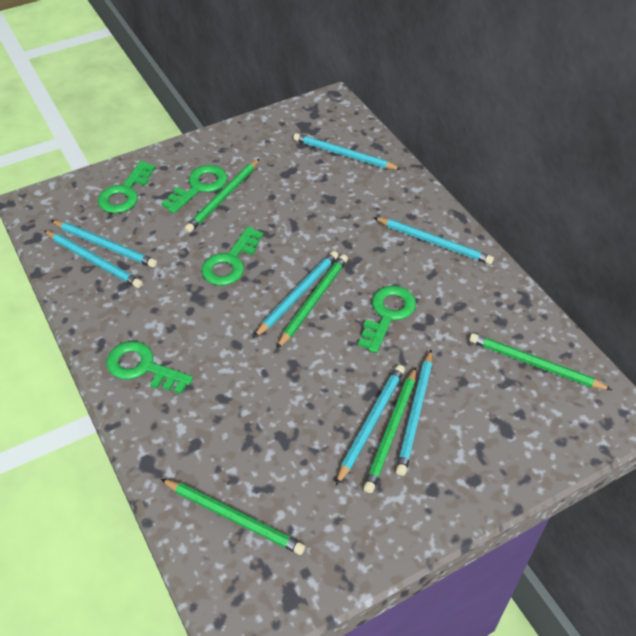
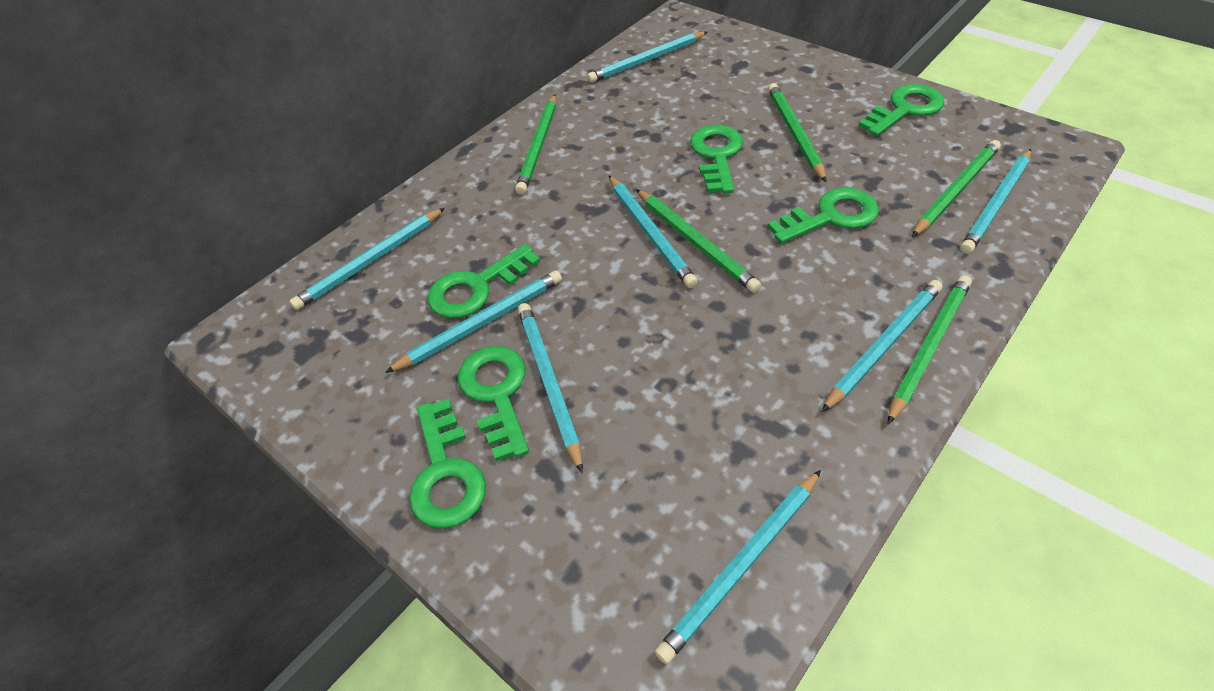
green key: [98,161,155,213] [106,341,193,394] [161,165,227,214] [201,227,263,286] [358,285,416,353] = 5 -> [409,399,486,528] [427,244,540,318] [458,346,529,462] [690,125,743,193] [768,187,879,244] [858,84,944,136] = 6
turquoise pencil: [44,230,142,288] [51,220,157,268] [254,251,339,338] [293,133,402,170] [336,365,405,485] [373,217,494,264] [396,350,432,476] = 7 -> [289,208,445,310] [385,271,562,373] [518,303,583,473] [587,32,707,83] [609,175,698,288] [655,470,821,664] [822,280,942,412] [960,149,1031,254] = 8

